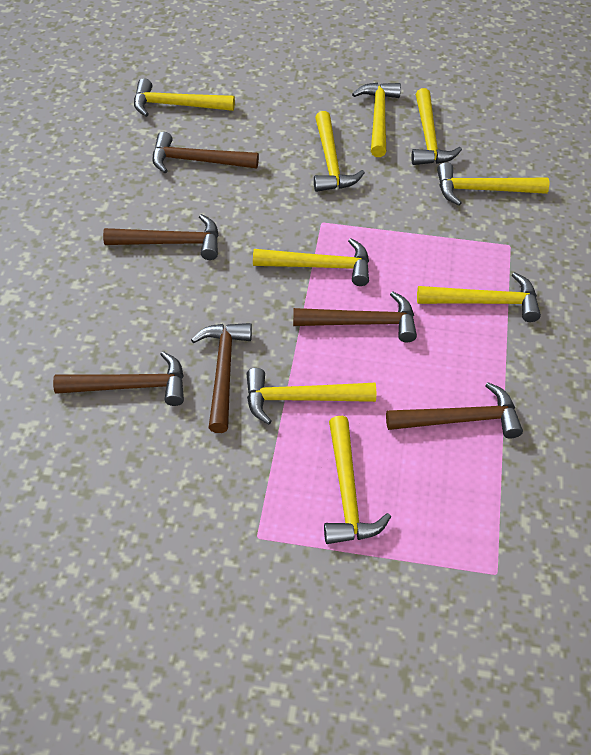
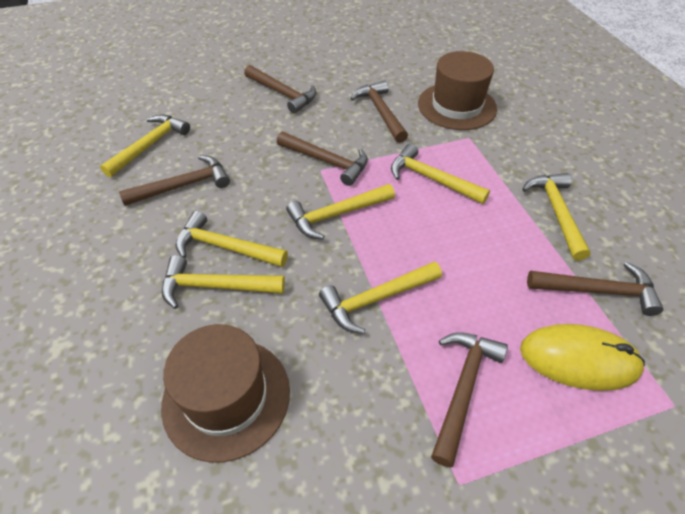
brown hat: none = 0 -> [161,324,290,463] [418,51,497,130] = 2
yellow hammer: [134,78,235,117] [247,368,376,425] [253,238,369,286] [314,111,365,192] [324,416,391,544] [352,82,401,157] [411,88,462,165] [417,272,541,322] [437,162,549,205] = 9 -> [100,114,190,177] [162,255,285,309] [176,211,288,267] [286,184,395,239] [319,261,442,334] [391,143,490,204] [522,173,591,261] = 7
yellow mouse: none = 0 -> [520,324,645,391] = 1

